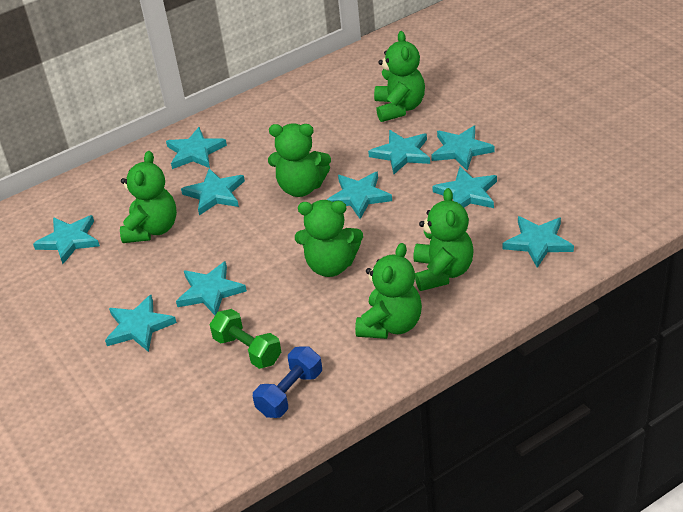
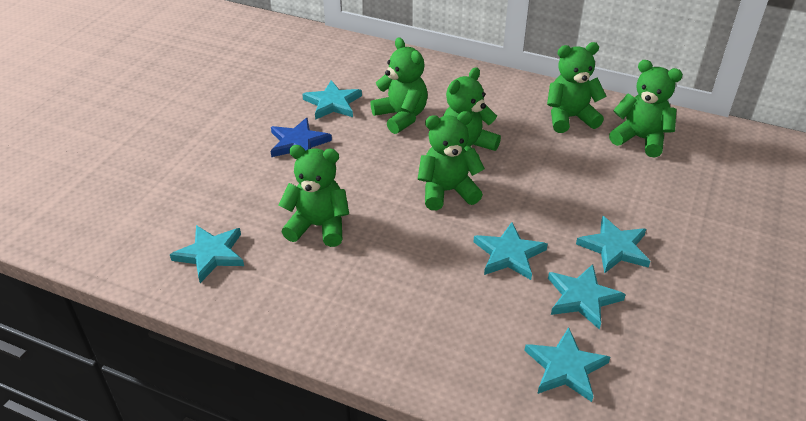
blue dumbbell: [253,346,322,418] = 1 -> none = 0
blue star: none = 0 -> [271,118,332,157] = 1
green dumbbell: [209,309,281,369] = 1 -> none = 0
turquoise star: [33,215,100,264] [105,295,177,352] [166,127,227,169] [176,261,247,315] [181,168,245,215] [327,172,392,219] [368,130,430,174] [431,126,495,171] [432,167,497,208] [503,216,574,268] = 10 -> [170,225,244,283] [302,80,362,120] [473,222,548,280] [525,327,610,402] [548,264,626,330] [576,216,650,274] = 6

